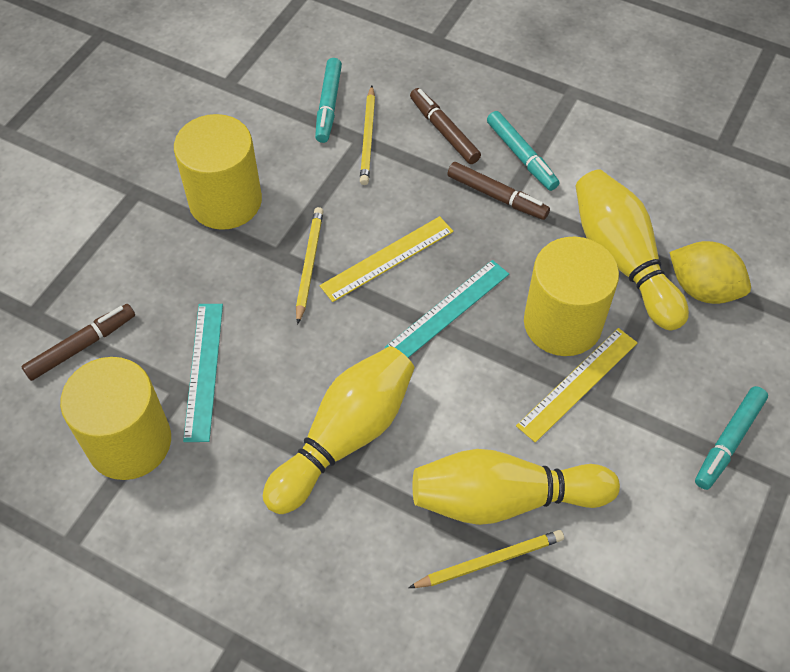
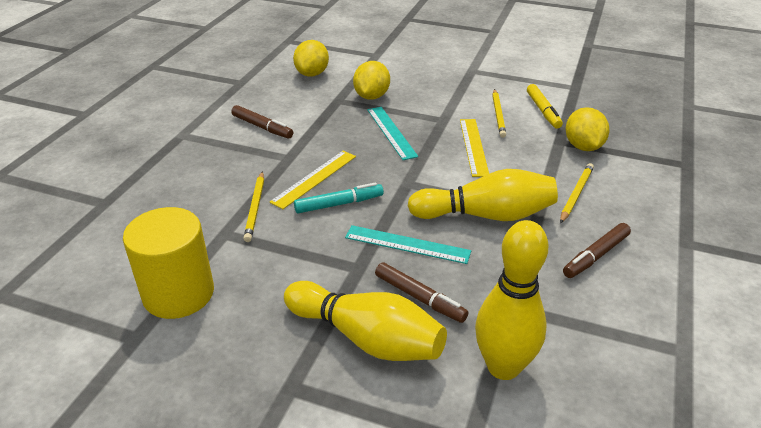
turquoise marker: [315,58,342,143] [487,111,559,191] [695,386,768,490] = 3 -> [294,182,384,213] = 1
yellow cylinder: [60,357,171,480] [174,114,262,230] [524,237,619,356] = 3 -> [123,207,214,319] = 1
yellow lemon: [670,241,751,304] = 1 -> [293,40,329,77] [353,61,390,100] [565,107,609,151] = 3
yellow marker: none = 0 -> [527,84,563,129] = 1

